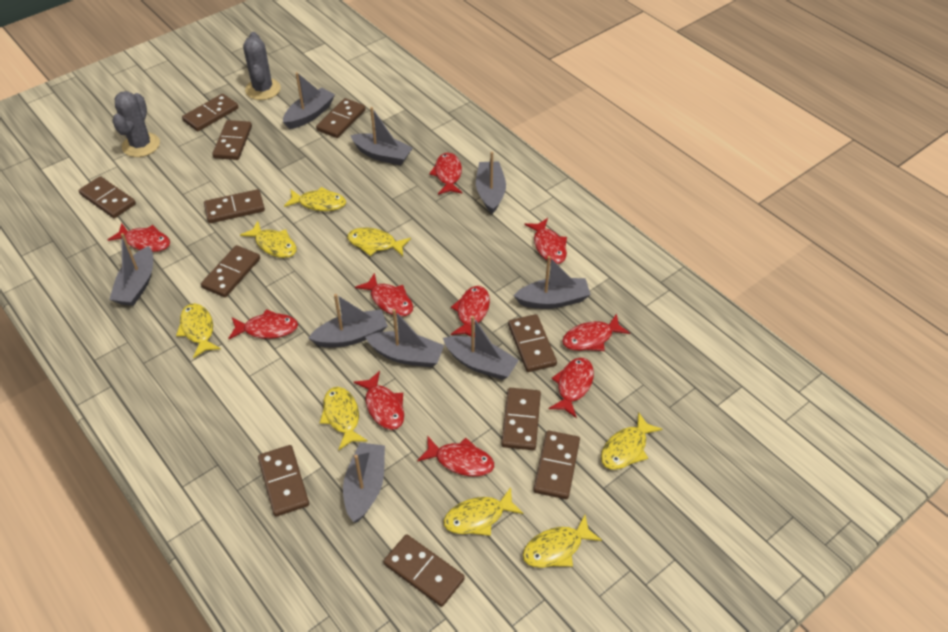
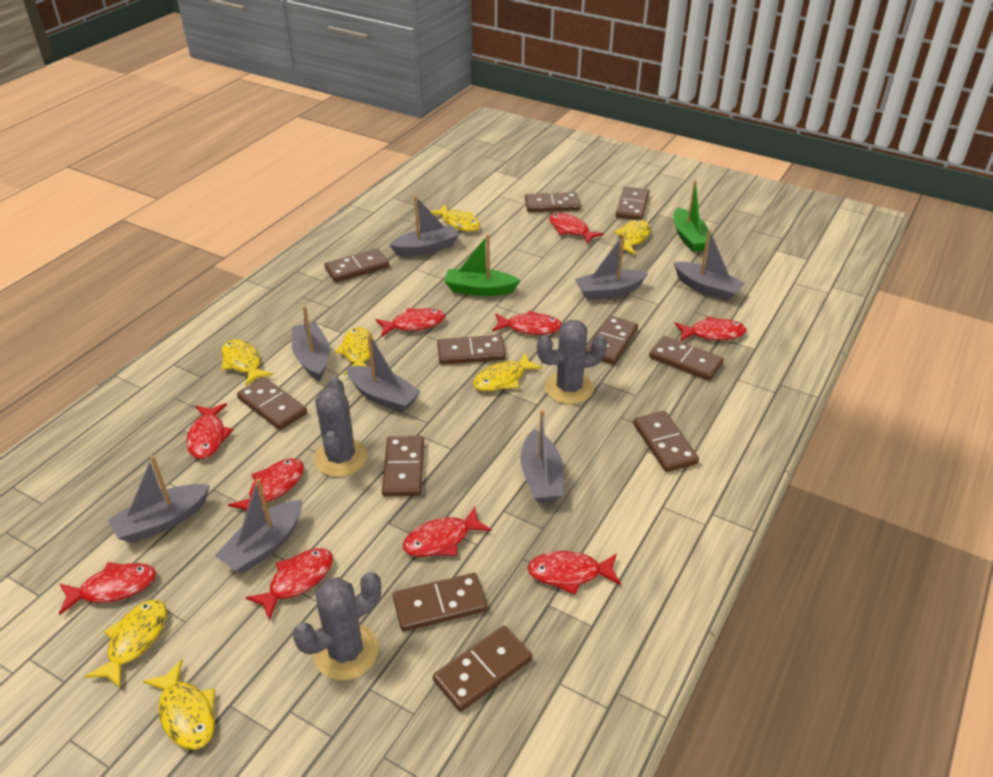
green boat: none = 0 -> [444,234,521,296] [674,180,711,252] = 2
grey boat: [109,233,153,306] [283,72,335,129] [308,294,388,348] [343,443,385,522] [350,107,413,165] [365,309,444,368] [443,316,519,380] [476,152,506,214] [514,256,591,309] = 9 -> [108,456,210,543] [214,478,302,574] [292,306,330,381] [346,334,421,413] [389,196,459,256] [520,410,563,503] [575,234,648,300] [673,230,745,301] = 8
grey cactus: [112,91,160,157] [243,32,281,100] = 2 -> [293,572,381,680] [314,377,367,477] [537,320,607,404] = 3
yellow fish: [176,303,221,359] [240,221,297,258] [284,187,346,211] [320,387,368,450] [347,228,411,256] [443,487,523,536] [523,515,602,568] [601,412,663,470] = 8 -> [85,600,167,689] [143,659,215,750] [221,339,273,386] [335,327,374,375] [430,204,480,232] [473,353,543,391] [611,220,650,255] = 7

